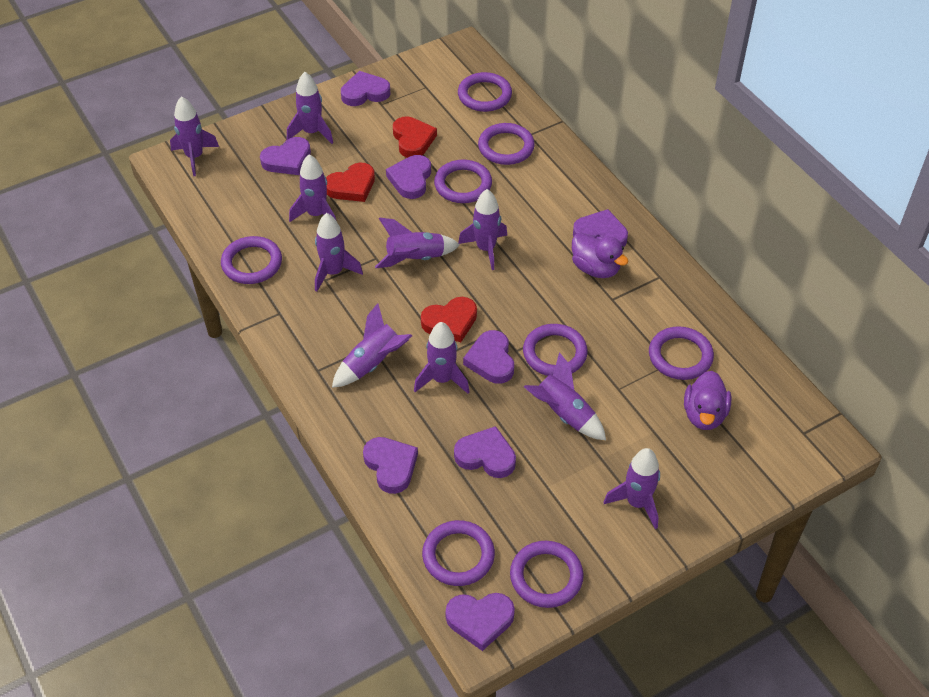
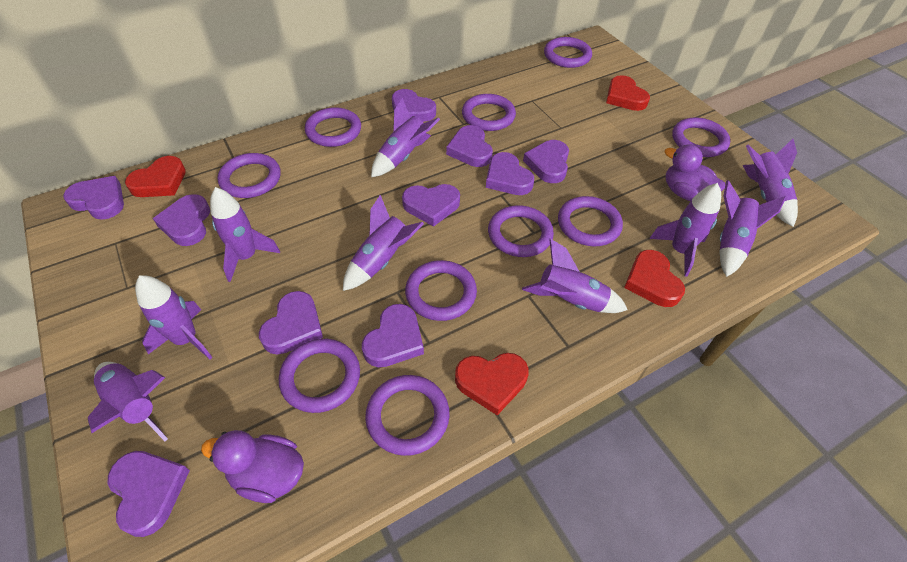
purple heart: [260,137,311,175] [341,71,391,106] [363,437,418,494] [386,155,431,199] [446,593,515,651] [454,426,516,478] [463,330,514,384] [573,209,628,247] = 8 -> [63,176,124,220] [107,451,190,537] [153,194,210,246] [259,291,323,355] [362,304,424,367] [392,89,436,122] [402,184,460,227] [446,125,493,167] [486,152,534,195] [523,140,569,183] = 10
purple ring: [221,236,282,284] [422,520,495,586] [434,160,492,203] [458,72,512,112] [478,123,535,165] [510,541,584,608] [523,324,588,376] [649,326,714,380] = 8 -> [218,153,281,198] [279,339,360,413] [305,107,361,147] [365,375,450,456] [405,260,477,321] [462,94,516,131] [488,205,554,257] [544,37,592,68] [558,196,623,246] [672,117,730,157] = 10
purple rocket: [170,96,219,176] [287,72,333,144] [289,154,336,222] [315,213,363,292] [332,303,412,388] [375,217,460,268] [414,322,470,394] [458,189,507,270] [524,352,606,440] [604,448,660,529] = 10 -> [88,362,168,441] [135,275,213,359] [210,187,280,282] [343,195,424,291] [371,98,440,177] [522,238,628,313] [649,183,721,277] [719,180,786,277] [742,139,798,227] = 9
red heart: [326,163,375,202] [393,116,437,158] [421,297,477,342] = 3 -> [125,156,186,197] [455,353,529,415] [606,75,650,111] [624,250,685,307] = 4

